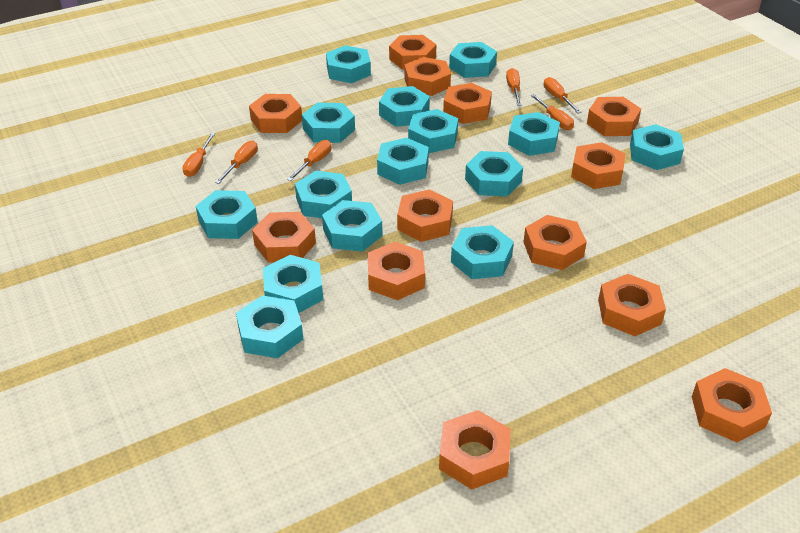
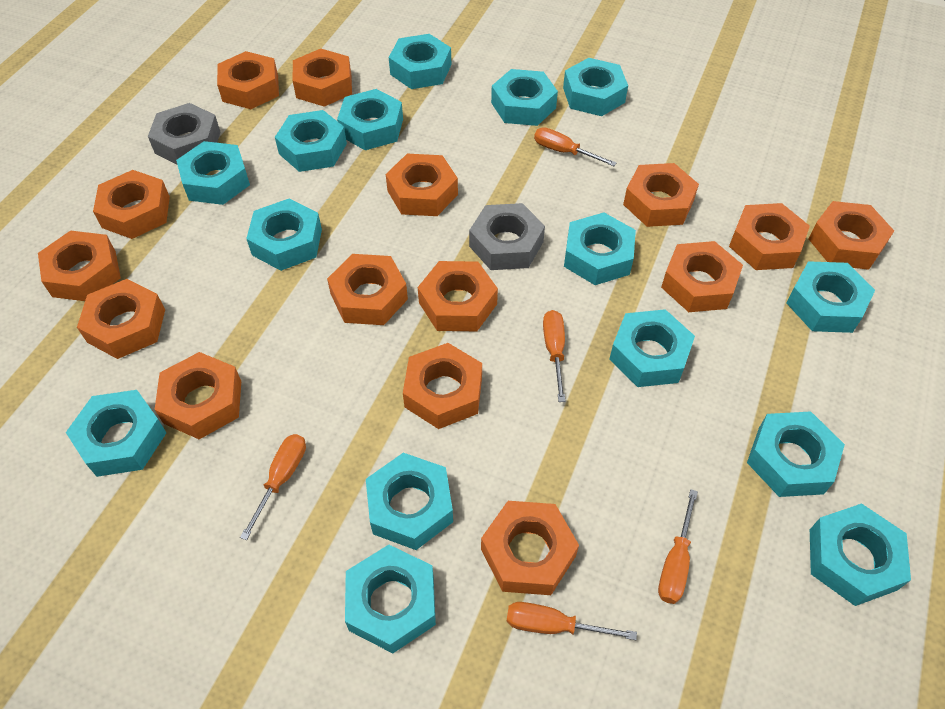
grey nut: none = 0 -> [148,103,220,164] [469,203,545,270] = 2
orange nut: [249,94,302,133] [252,212,316,263] [368,241,425,300] [389,35,437,70] [397,189,453,242] [404,57,451,96] [439,410,511,490] [443,83,492,124] [524,215,587,270] [571,142,626,189] [587,97,641,136] [598,274,666,336] [692,368,772,442] = 13 -> [38,230,121,301] [77,279,165,359] [93,170,170,239] [155,352,241,439] [217,51,279,109] [292,49,352,107] [327,254,408,325] [386,154,458,216] [403,343,482,429] [418,261,498,331] [481,501,579,595] [623,163,699,227] [661,241,743,312] [729,203,810,270] [808,201,894,270] = 15
orange screwdriver: [182,133,215,177] [215,141,258,184] [287,140,332,181] [506,68,521,106] [530,94,574,130] [544,77,582,113] = 6 -> [240,434,306,540] [507,602,637,640] [534,127,617,166] [543,310,565,402] [658,489,698,604] = 5

